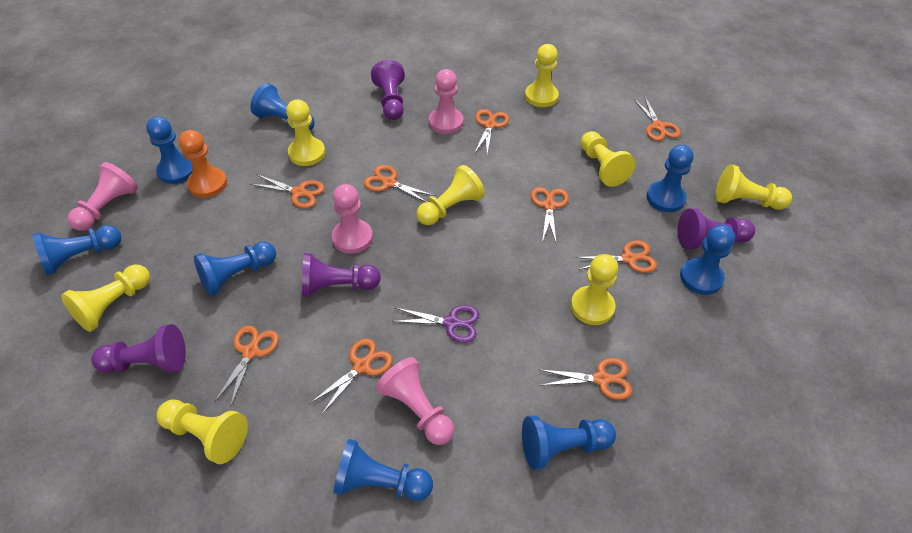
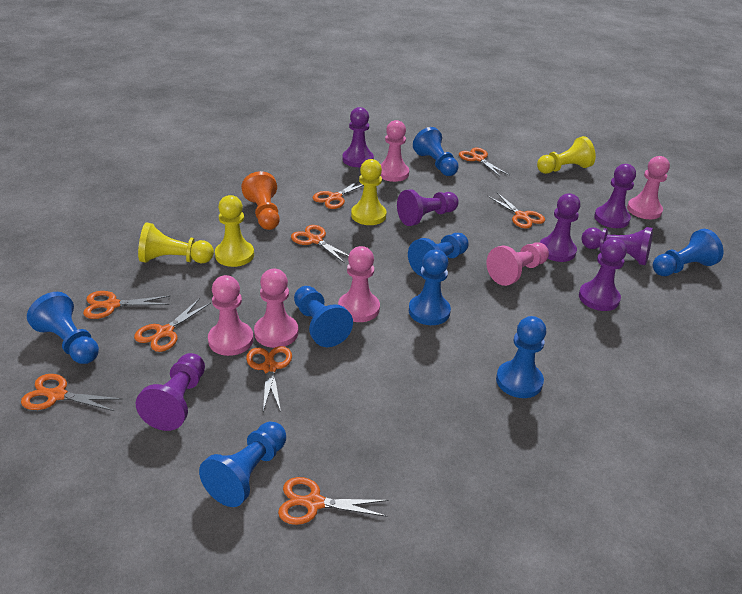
pink pawn: [68,162,138,231] [332,184,373,254] [376,357,454,445] [429,69,463,134] = 4 -> [208,275,253,356] [254,269,298,348] [338,246,380,322] [380,120,409,182] [486,242,549,286] [627,156,670,219] = 6
purple pawn: [92,324,186,373] [302,253,381,297] [371,60,405,120] [678,208,755,250] = 4 -> [136,353,205,431] [342,107,374,167] [397,189,459,226] [540,193,580,262] [579,238,627,311] [581,227,653,265] [594,164,636,228] = 7
purple scissors: [392,305,479,343] = 1 -> none = 0
yellow pawn: [61,265,150,332] [156,399,248,464] [286,99,325,166] [416,165,485,225] [525,44,559,107] [571,254,618,325] [580,131,636,187] [715,164,792,210] = 8 -> [138,222,214,263] [215,195,254,267] [351,159,387,225] [537,136,596,174] = 4

